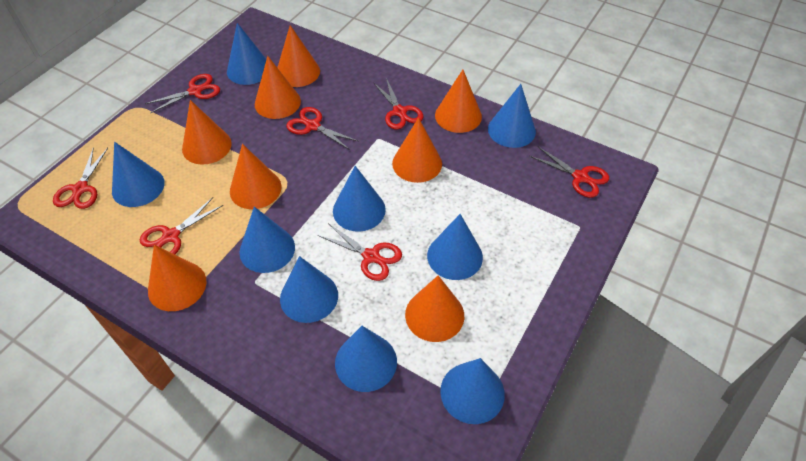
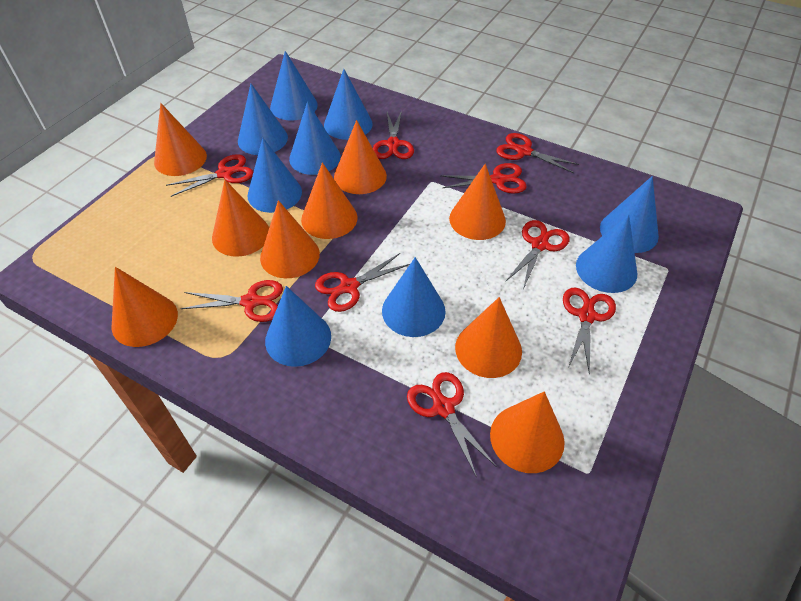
orange cone: [148,245,207,311] [182,100,232,165] [230,144,282,209] [255,56,301,119] [277,25,320,87] [392,118,442,183] [405,276,464,342] [435,70,482,133] = 8 -> [111,267,178,347] [154,103,207,176] [212,180,269,257] [260,200,320,278] [301,163,358,239] [334,120,387,194] [449,164,506,240] [455,297,522,378] [490,391,565,473] = 9
red scissors: [53,147,108,209] [140,197,223,254] [145,74,220,113] [286,107,359,150] [318,223,402,281] [373,78,423,129] [529,147,609,198] = 7 -> [166,154,253,197] [180,280,283,322] [315,253,410,312] [373,110,414,159] [407,372,497,476] [440,163,527,194] [496,133,579,173] [506,220,569,289] [563,288,616,375] = 9

